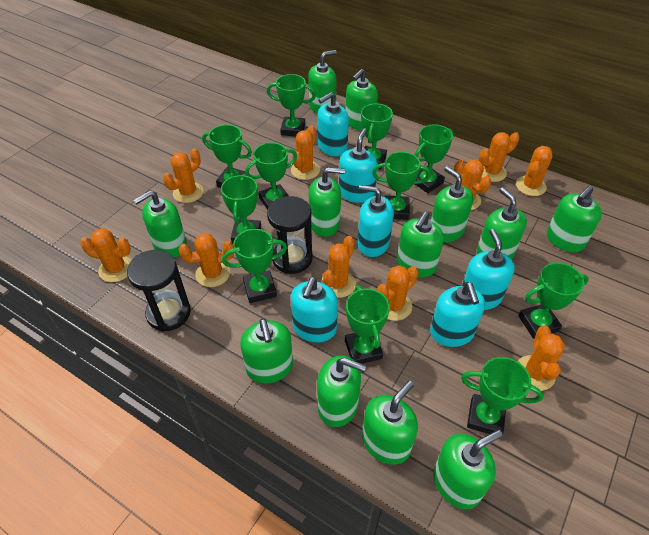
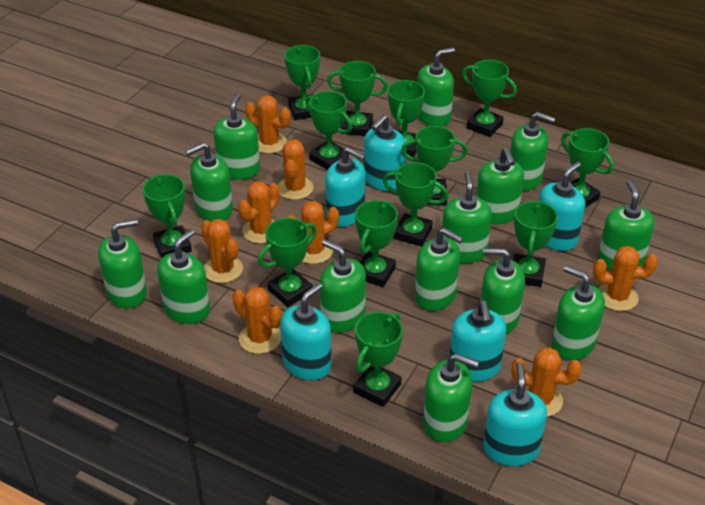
black hourglass: [127,250,191,332] [267,196,313,274] = 2 -> none = 0
green soap dispenser: [134,190,187,257] [240,318,293,384] [308,50,337,114] [309,167,345,237] [317,355,366,427] [346,69,378,130] [362,381,418,465] [397,212,444,277] [431,166,473,242] [433,430,503,509] [477,187,527,259] [547,186,602,252] = 12 -> [98,219,147,308] [157,229,210,324] [185,142,233,222] [213,93,260,180] [320,240,366,333] [415,228,463,311] [417,47,455,127] [423,353,479,442] [442,171,492,263] [476,147,524,224] [481,248,525,334] [510,112,555,191] [552,265,605,360] [598,180,655,271] = 14
green trophy: [202,125,252,188] [221,174,261,243] [222,229,287,303] [245,142,297,210] [267,74,316,137] [345,285,390,364] [361,104,393,170] [372,152,431,220] [415,124,453,193] [461,357,544,434] [518,263,589,339] = 11 -> [143,174,192,259] [258,218,317,307] [284,45,320,120] [305,91,352,170] [327,61,388,136] [354,312,403,407] [355,200,398,287] [383,162,448,247] [388,80,425,157] [401,126,468,205] [462,60,517,137] [513,200,558,287] [561,128,614,208] = 13
orange cactus: [80,228,131,282] [163,149,204,203] [179,233,234,287] [291,125,320,180] [321,236,356,298] [377,265,419,321] [454,159,491,210] [479,132,519,182] [516,146,552,196] [517,326,565,391] = 10 -> [201,219,243,283] [233,287,283,354] [238,181,280,244] [245,95,291,154] [278,139,314,200] [288,201,339,264] [512,347,582,417] [593,246,658,311] = 8

